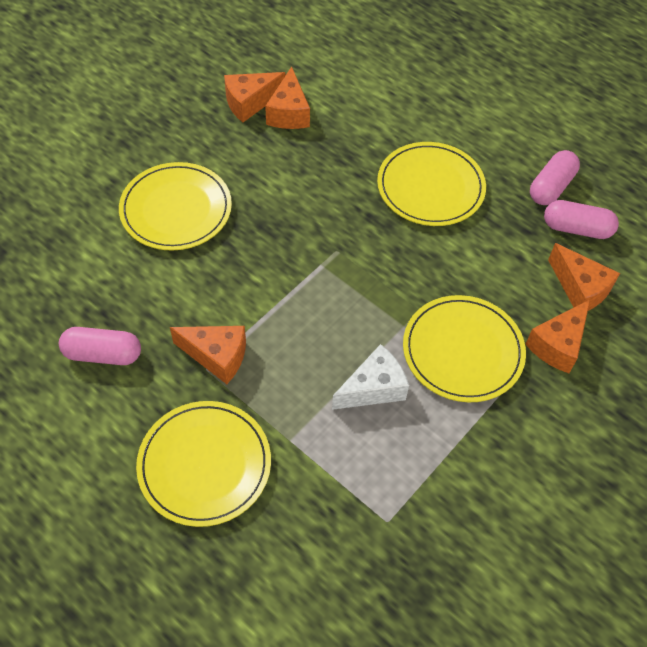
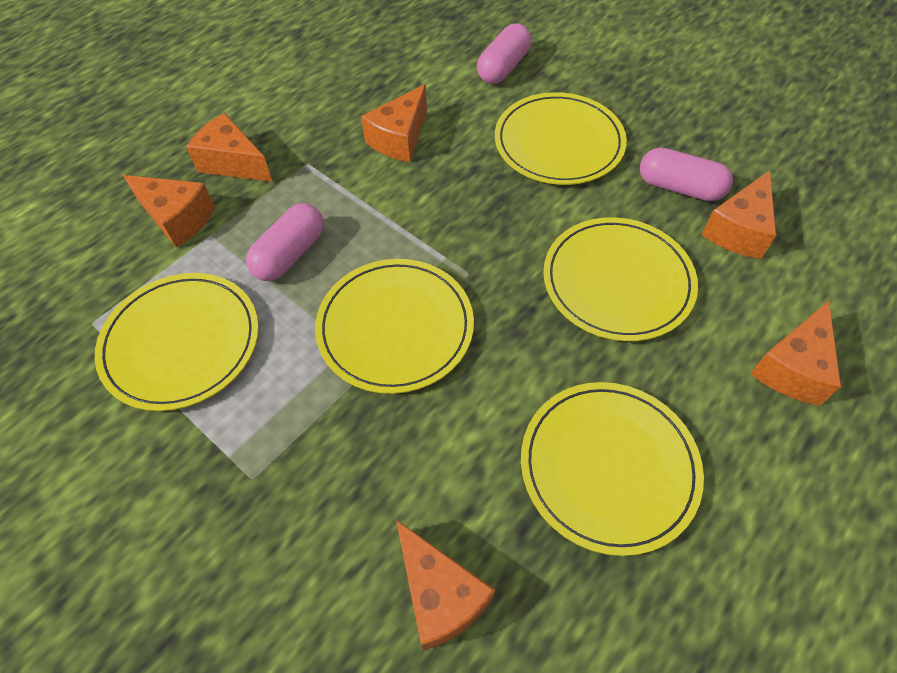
orange cheese: [170,326,246,384] [224,72,285,122] [265,67,310,129] [525,300,590,373] [548,243,620,311] = 5 -> [123,175,215,248] [186,113,273,182] [361,84,427,162] [396,520,495,651] [701,170,776,259] [750,301,841,406] = 6
white cheese: [332,344,409,410] = 1 -> none = 0
yellow plate: [119,162,232,251] [136,401,271,527] [377,142,486,226] [403,295,526,403] = 4 -> [95,273,259,411] [315,259,474,394] [495,92,627,185] [521,382,704,556] [543,217,698,341] = 5

